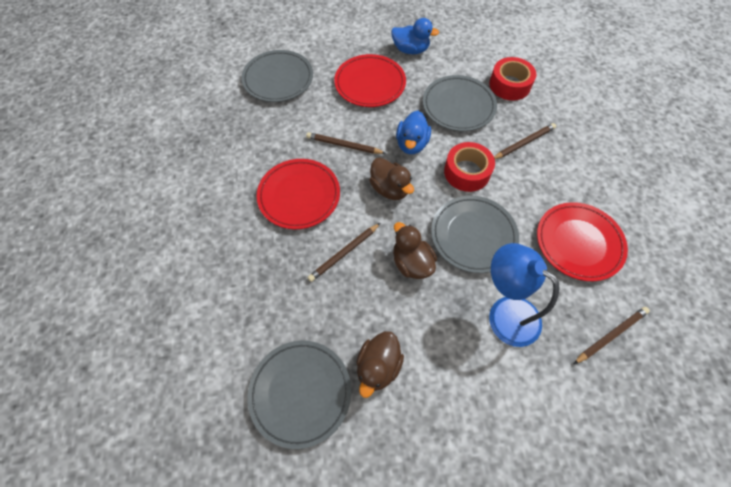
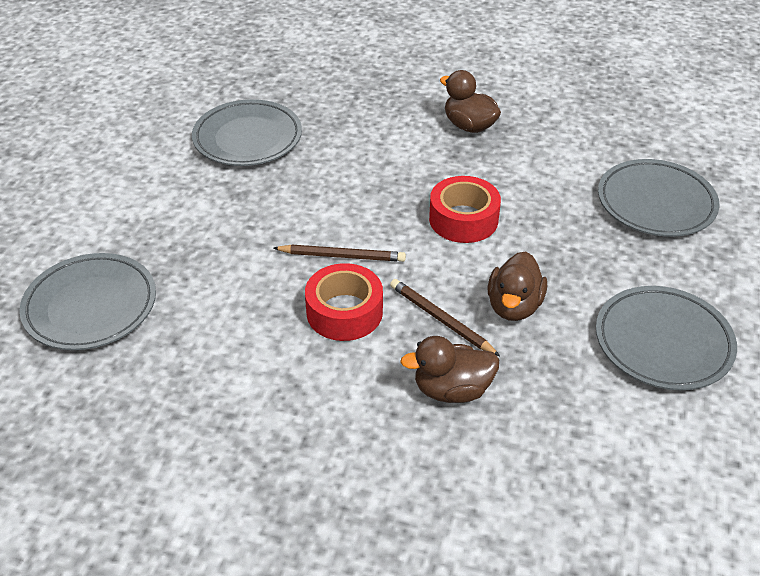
blue duck: [391,18,439,54] [396,111,431,154] = 2 -> none = 0
blue lamp: [489,243,560,347] = 1 -> none = 0
brown pencil: [306,132,385,154] [308,223,380,282] [494,123,556,159] [574,307,650,364] = 4 -> [273,245,406,262] [390,279,500,356] = 2
red plate: [257,159,340,229] [334,54,406,107] [537,202,628,281] = 3 -> none = 0

